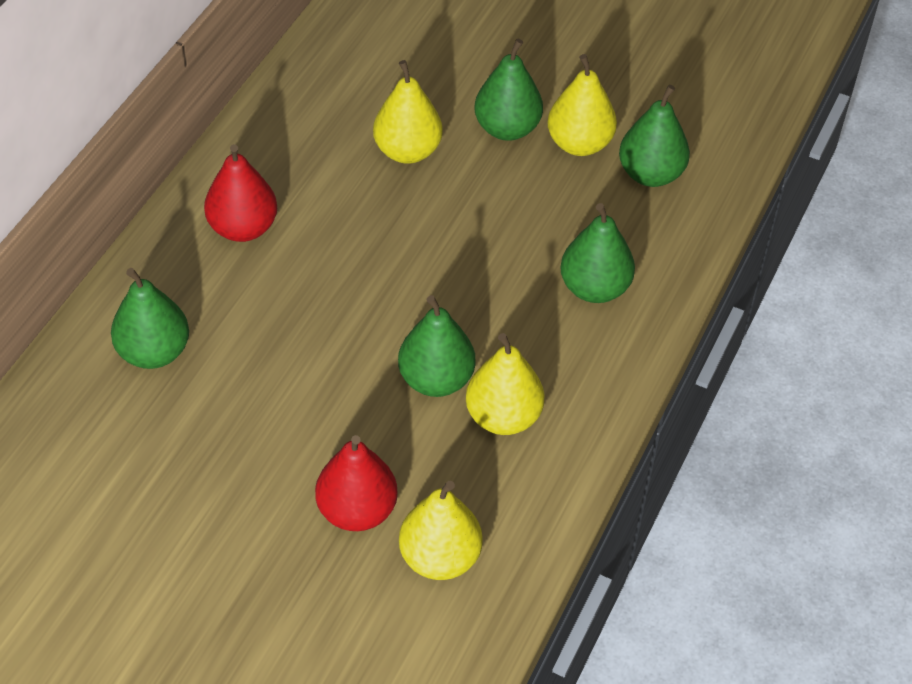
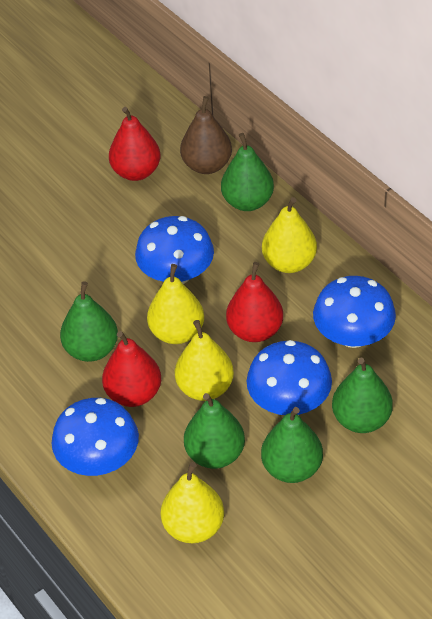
blue mushroom: none = 0 -> [51,398,139,476] [135,216,214,284] [247,340,332,415] [313,276,396,348] = 4
brown pear: none = 0 -> [180,96,232,174] = 1
red pear: [204,144,277,242] [315,435,398,531] = 2 -> [102,331,161,407] [109,107,161,181] [226,262,283,342] = 3

